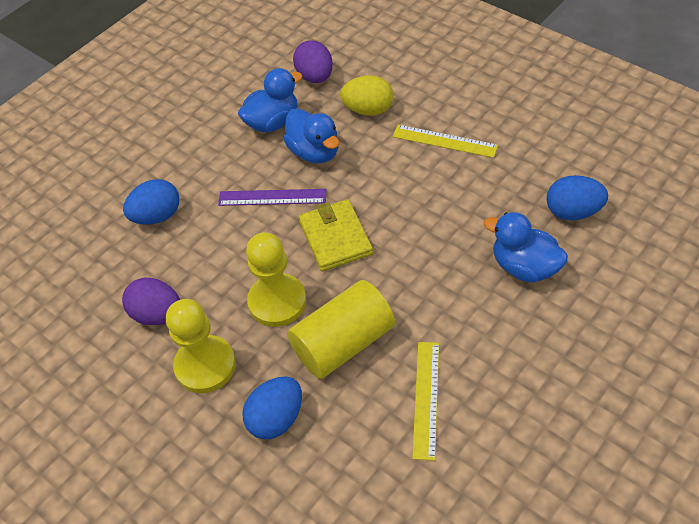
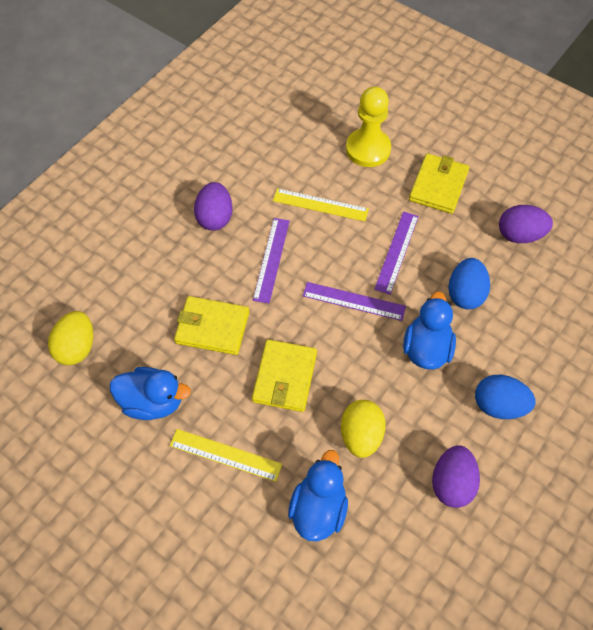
blue egg: [123,179,179,225] [242,376,302,439] [547,175,608,220] = 3 -> [448,258,490,309] [475,375,536,419] = 2
purple egg: [122,278,180,325] [293,40,333,83] = 2 -> [194,182,233,231] [432,445,480,508] [499,205,553,243] = 3
purple ruler: [218,189,327,206] = 1 -> [253,218,290,303] [303,282,406,321] [374,212,419,295] = 3
yellow cylinder: [287,280,395,379] = 1 -> none = 0
yellow egg: [340,75,393,116] = 1 -> [48,311,93,365] [341,400,386,458] = 2
yellow pawn: [166,299,236,393] [246,232,306,327] = 2 -> [346,87,391,167] = 1
yellow wallet: [299,199,373,271] = 1 -> [174,296,249,355] [252,339,317,412] [409,153,469,214] = 3

